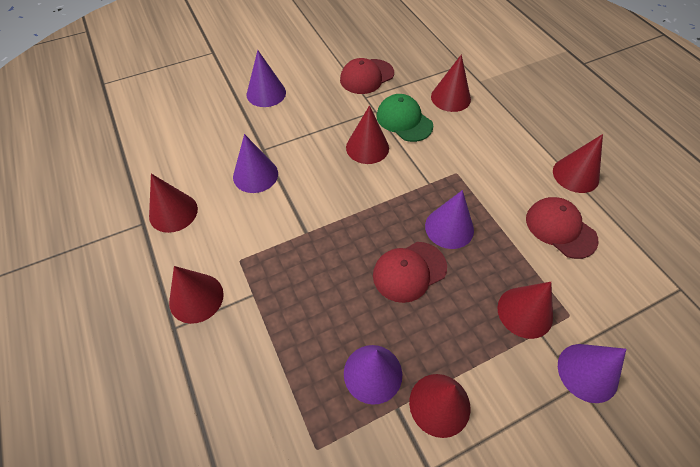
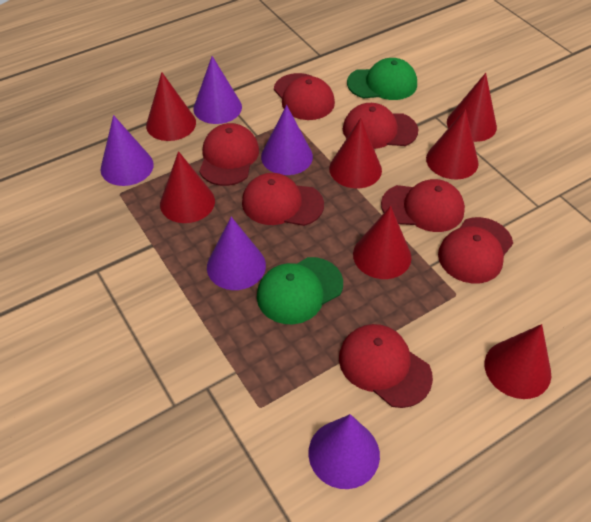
green cap: [376,94,433,142] = 1 -> [257,257,343,324] [347,58,417,100] = 2
red cap: [340,58,394,94] [373,242,447,303] [526,197,599,259] = 3 -> [199,123,259,186] [242,173,324,226] [274,73,335,120] [339,324,433,408] [343,103,418,149] [381,179,465,232] [438,217,513,284] = 7

